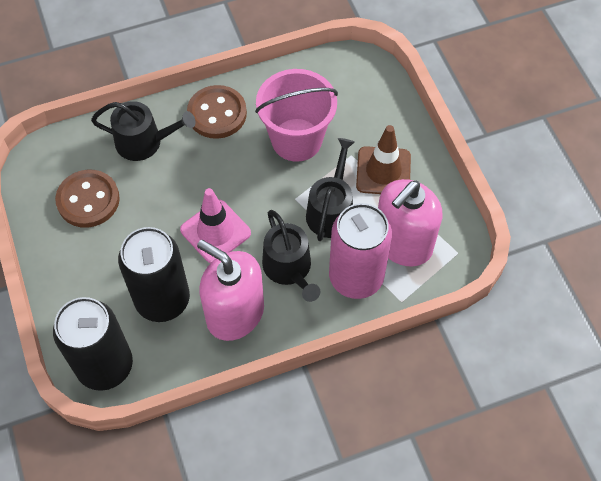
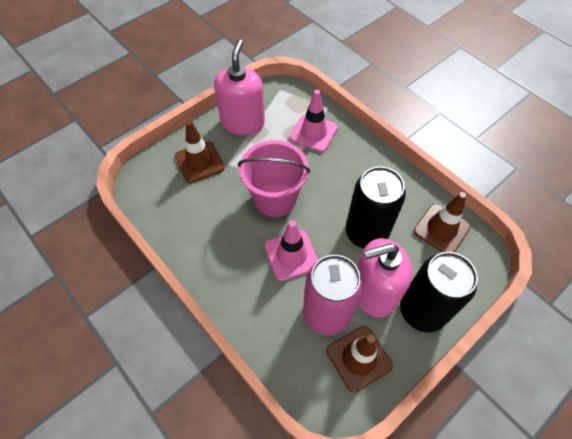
black watering can: [91,101,196,161] [262,210,320,302] [306,138,355,241] = 3 -> none = 0
brown button: [55,170,120,228] [187,85,247,139] = 2 -> none = 0
brown traffic cone: [356,125,411,194] = 1 -> [175,120,224,183] [327,326,393,393] [413,192,470,252] = 3
pink traffic cone: [180,188,251,263] = 1 -> [264,220,318,281] [290,90,338,152] = 2

